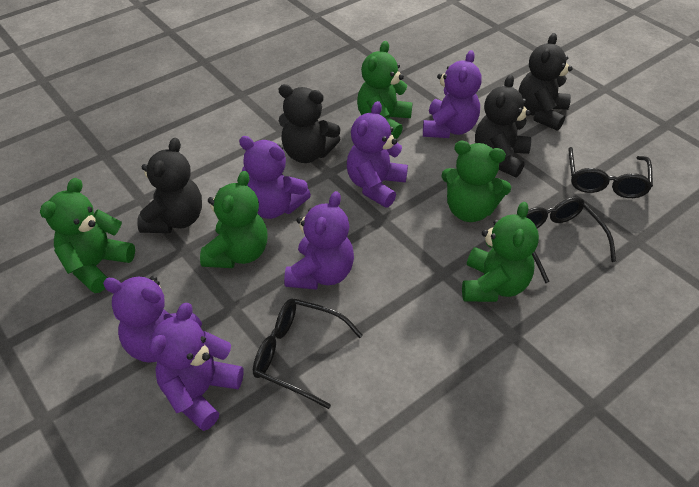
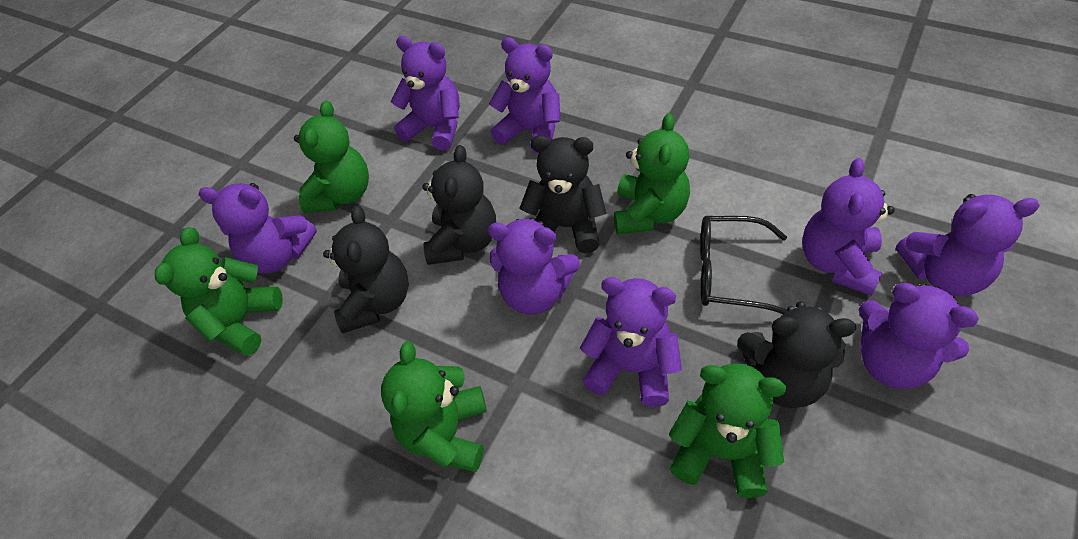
black glasses: [253,299,363,409] [526,197,616,283] [568,147,653,198] = 3 -> [700,216,787,314] = 1
purple teddy bear: [103,276,202,363] [149,303,244,431] [239,136,311,219] [284,191,354,290] [347,101,408,207] [423,50,482,138] = 6 -> [198,183,317,274] [391,36,460,151] [488,217,580,315] [489,37,560,154] [580,277,682,407] [802,158,895,296] [859,283,979,389] [896,194,1040,296] = 8

